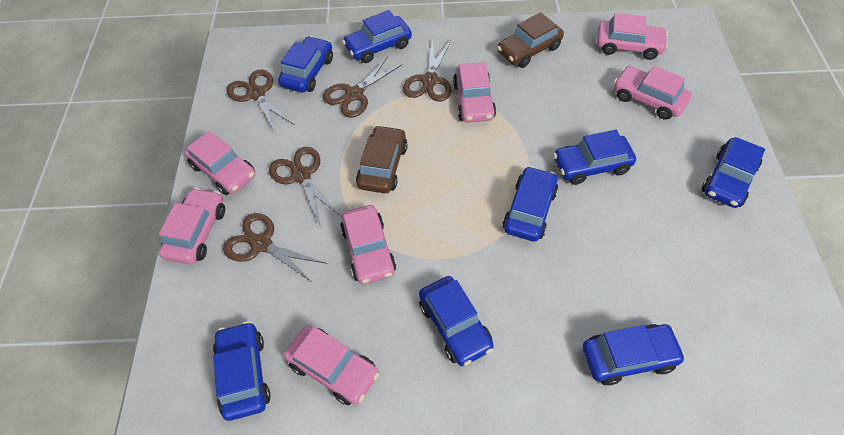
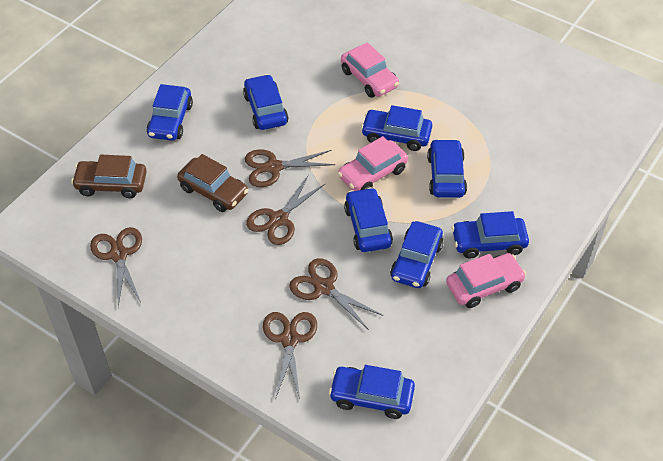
pink car: [159,188,225,264] [184,130,255,195] [284,325,379,405] [340,205,396,284] [453,62,496,122] [597,13,668,60] [614,66,692,120] = 7 -> [338,136,408,191] [341,42,399,98] [446,253,526,308] = 3

